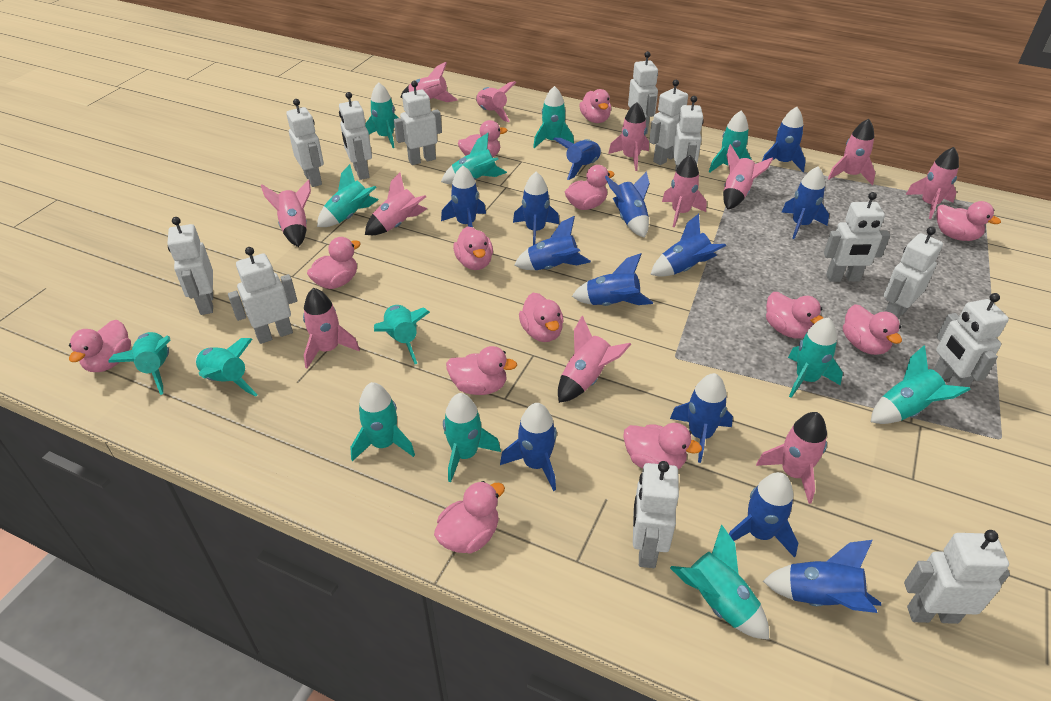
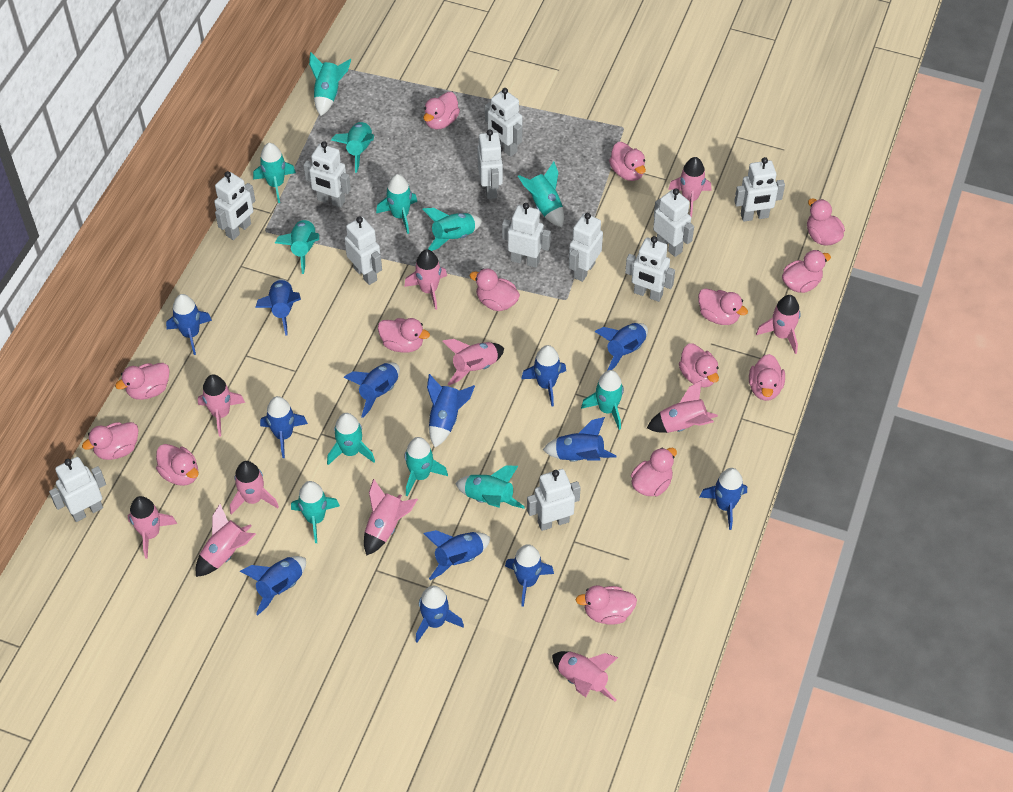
pink duck: [69,320,131,372] [307,237,361,289] [434,481,505,554] [446,346,517,395] [453,226,493,270] [458,120,507,157] [519,293,564,342] [565,165,615,210] [579,89,611,123] [623,423,702,469] [766,292,823,339] [843,304,902,355] [936,201,1001,241] = 13 -> [82,422,138,460] [115,363,170,400] [156,444,199,486] [378,318,430,353] [423,92,460,129] [470,269,520,311] [576,585,637,625] [609,142,646,181] [631,447,677,496] [679,344,719,388] [698,288,748,325] [749,354,785,401] [782,250,831,293] [807,198,845,246] = 14
pink rocket: [261,180,311,247] [303,288,360,369] [365,172,427,235] [401,62,458,102] [476,81,516,122] [558,316,631,403] [608,102,649,171] [662,155,707,227] [723,144,773,209] [756,412,827,504] [828,119,875,185] [906,147,959,219] = 12 -> [128,496,177,559] [196,504,256,577] [198,375,245,436] [230,461,279,515] [364,479,418,556] [404,249,447,310] [442,339,504,385] [552,651,618,701] [647,380,718,433] [668,157,711,218] [756,295,801,354] = 11
turquoise rocket: [108,332,170,395] [195,338,258,397] [317,164,378,227] [351,382,415,461] [365,82,398,148] [374,305,430,364] [441,133,507,185] [443,393,501,482] [533,86,574,148] [670,525,769,640] [709,111,752,173] [788,317,843,398] [871,345,971,424] = 13 -> [253,143,296,203] [275,219,319,274] [291,481,340,543] [309,52,351,116] [327,413,375,465] [331,122,374,173] [376,174,417,234] [405,437,448,497] [422,208,482,251] [455,466,525,509] [518,161,564,227] [581,370,624,430] = 12
white robot: [167,217,213,315] [228,247,297,344] [286,99,324,187] [339,92,372,180] [394,81,442,165] [628,51,658,134] [633,461,679,568] [649,80,688,165] [673,96,704,170] [824,192,890,282] [884,227,943,319] [904,530,1010,624] [933,293,1009,394] = 13 -> [49,457,106,522] [214,171,255,240] [303,141,351,208] [345,216,382,285] [477,129,503,199] [485,88,522,157] [502,203,551,268] [527,469,581,531] [569,213,603,282] [625,236,675,302] [653,188,694,257] [734,157,785,222] = 12

